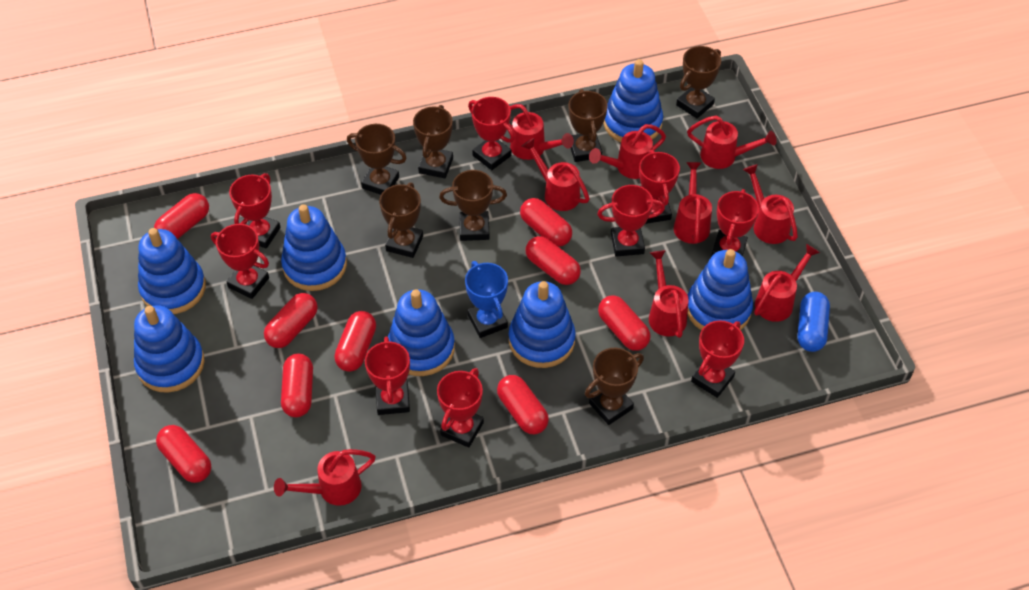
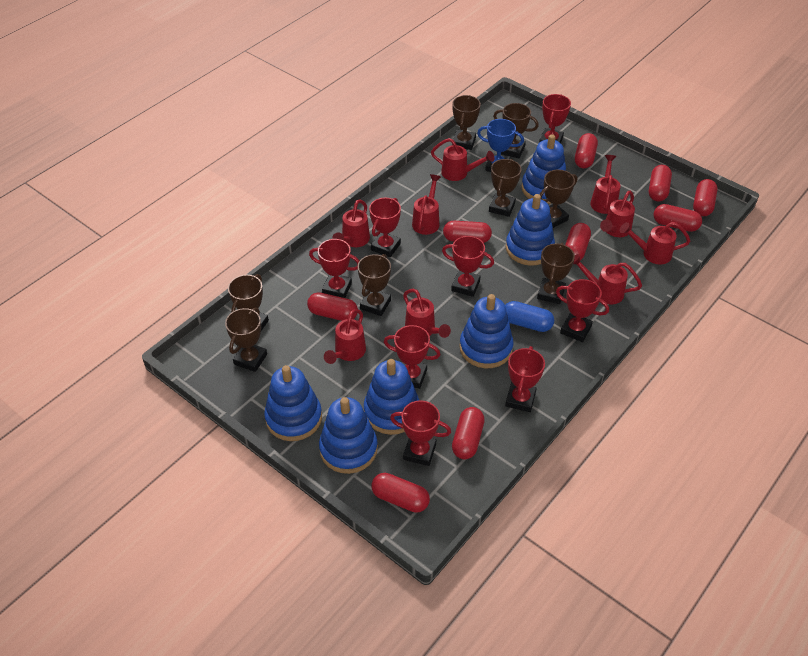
blue stacking toy: [134,305,205,393] [138,228,206,314] [281,204,347,291] [388,289,455,376] [509,281,576,368] [603,59,663,142] [688,249,753,330] = 7 -> [264,365,322,441] [319,397,378,474] [364,359,419,435] [459,294,514,368] [506,194,555,266] [521,134,566,204] = 6
brown trophy: [347,124,407,195] [379,182,423,258] [413,105,453,178] [439,170,507,241] [568,89,608,162] [585,348,644,425] [676,46,721,118] = 7 -> [225,307,267,372] [228,274,269,331] [358,254,391,316] [452,95,481,150] [489,159,521,217] [493,103,539,158] [537,243,575,304] [539,170,577,228] = 8
red trophy: [211,224,269,299] [229,173,281,249] [365,337,410,415] [437,368,484,448] [468,97,515,170] [597,185,665,257] [639,150,680,224] [691,320,744,398] [711,189,759,257] = 9 -> [309,239,359,298] [369,198,401,257] [384,325,440,389] [390,400,451,466] [442,236,494,297] [505,346,545,412] [539,94,571,143] [556,279,609,342] = 8

